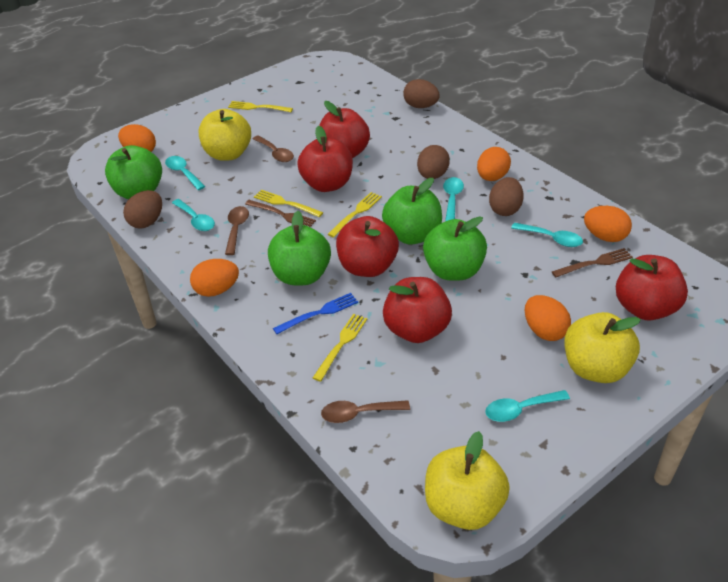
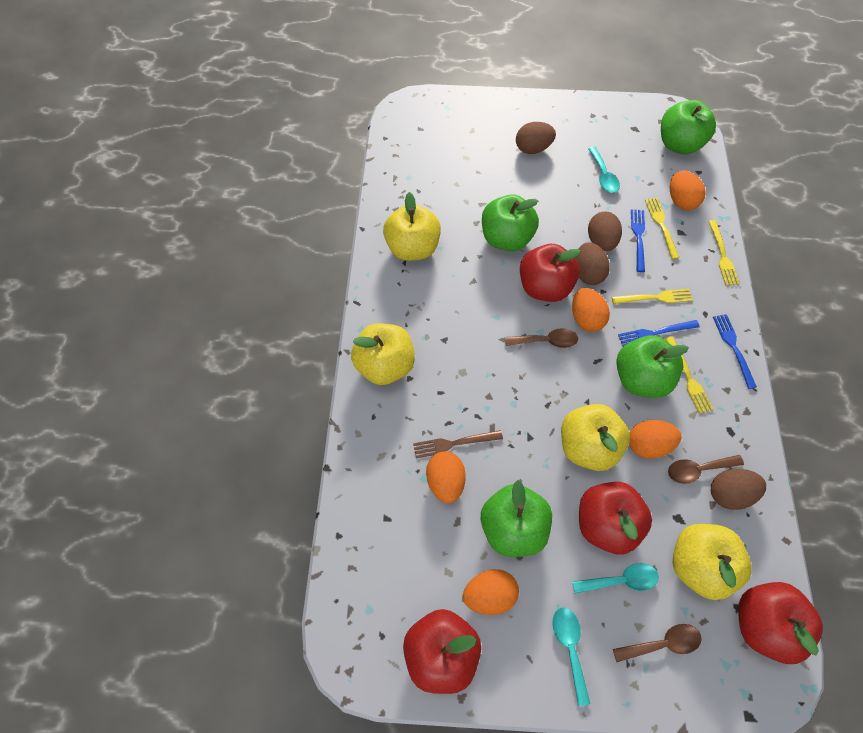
blue fork: [273,293,358,334] = 1 -> [618,320,700,346] [631,209,645,272] [713,314,757,389] = 3
brown fork: [245,200,316,227] [552,248,633,277] = 2 -> [413,430,503,458] = 1
red apple: [297,126,353,192] [319,101,370,159] [336,216,399,277] [383,277,452,343] [616,255,688,321] = 5 -> [403,609,481,694] [520,244,581,302] [579,482,652,554] [738,582,823,664] = 4
turquoise spoon: [165,156,205,190] [172,199,215,231] [443,177,464,222] [485,390,570,422] [511,223,583,247] = 5 -> [552,607,590,706] [572,563,659,594] [588,147,620,193] = 3
yellow apple: [199,109,251,161] [425,431,510,530] [564,312,641,383] = 3 -> [351,323,415,385] [383,192,441,261] [561,404,630,471] [673,524,752,600] = 4

